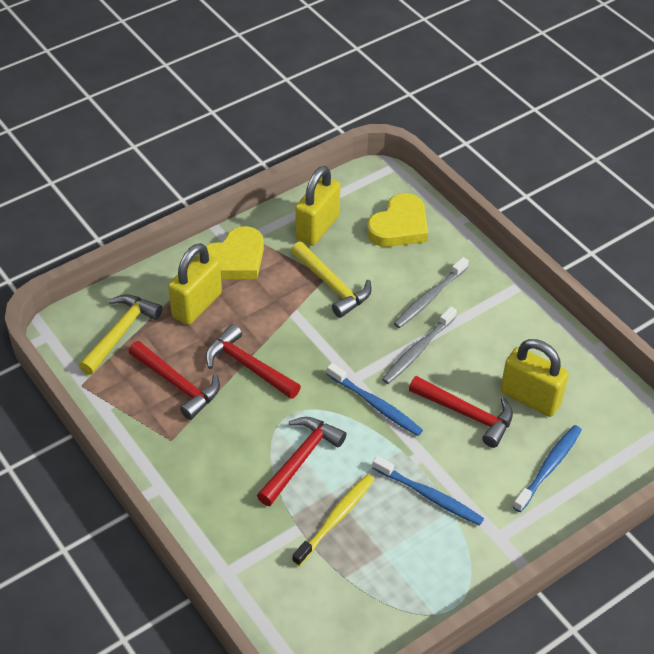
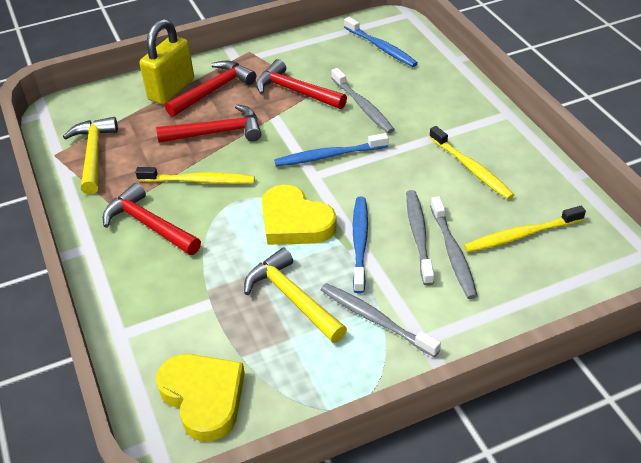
grey toothbrush: [382,306,457,384] [394,257,469,328] = 2 -> [321,283,441,357] [331,68,395,133] [406,190,434,286] [430,196,477,299] = 4
yellow padlock: [168,243,222,325] [295,166,341,246] [500,339,569,417] = 3 -> [139,19,194,104] = 1
yellow toothbrush: [292,474,375,566] = 1 -> [135,167,255,184] [429,126,514,200] [464,206,586,253] = 3

